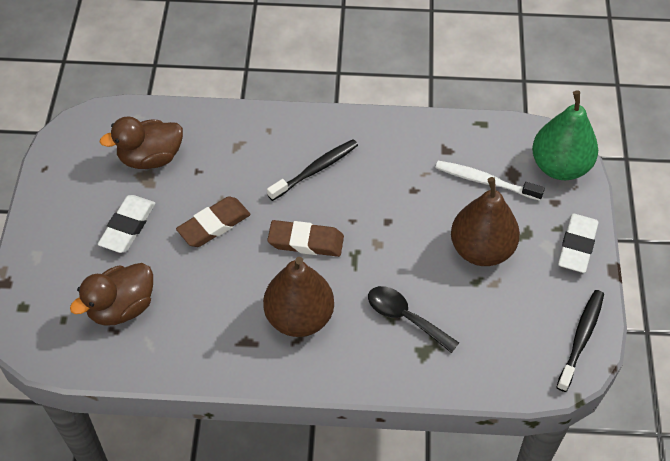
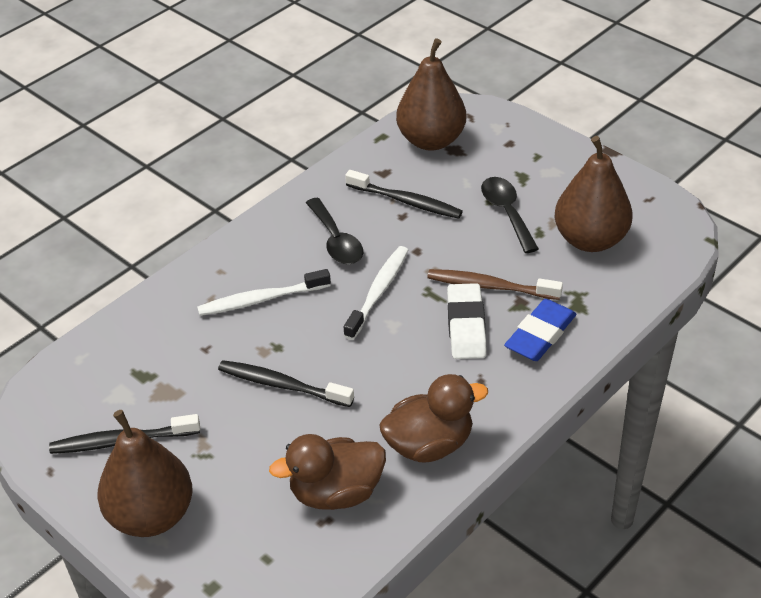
black spoon: [368,286,459,353] = 1 -> [306,198,363,265] [481,177,539,253] = 2
black toothbrush: [267,139,358,201] [556,290,604,392] = 2 -> [49,414,200,454] [218,360,354,407] [345,170,463,219] = 3
blue eraser: none = 0 -> [504,299,576,361] = 1
brown eraser: [176,197,251,247] [267,220,344,257] = 2 -> none = 0
brown pear: [263,257,334,337] [451,177,520,266] = 2 -> [97,410,193,537] [396,38,466,151] [555,136,633,252] = 3
brown toothbrush: none = 0 -> [427,269,563,300] = 1
green pear: [532,91,598,180] = 1 -> none = 0
white eraser: [98,195,155,253] [558,213,599,273] = 2 -> [447,283,487,359] = 1
white toothbrush: [435,161,545,201] = 1 -> [197,269,331,316] [344,246,409,340] = 2

